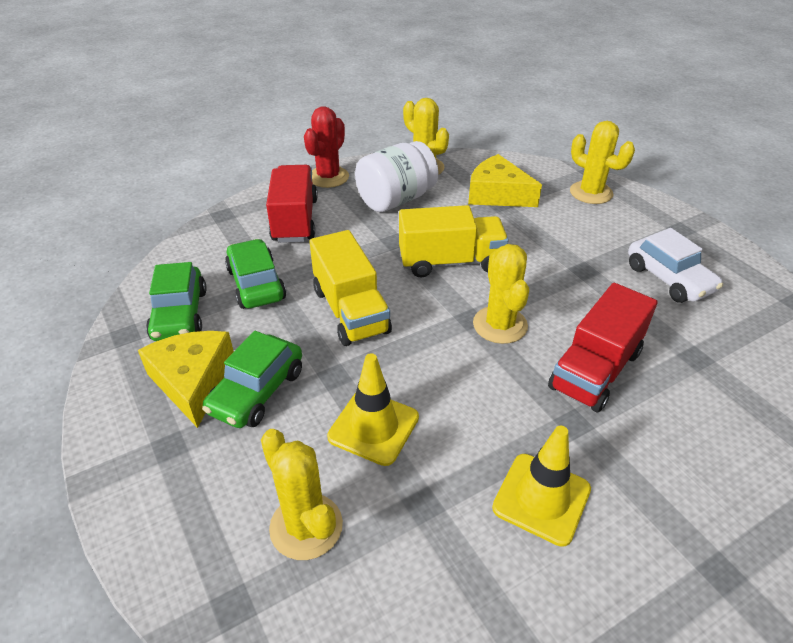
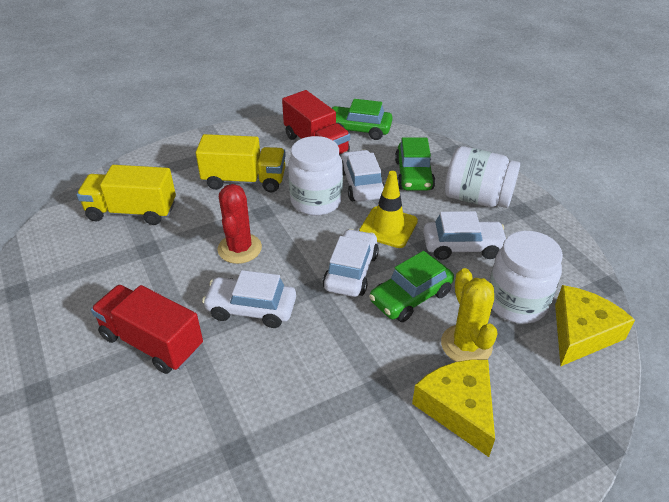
white car: [628,228,723,303] = 1 -> [202,270,296,328] [323,229,379,297] [341,150,385,202] [424,211,506,260] = 4
white jar: [355,141,438,212] = 1 -> [288,136,343,216] [445,146,520,208] [489,231,563,324] = 3
yellow cactus: [261,429,343,560] [403,98,449,175] [473,244,529,344] [570,121,635,204] = 4 -> [441,268,498,362] = 1
yellow traffic cone: [327,353,419,466] [492,426,591,547] = 2 -> [359,171,418,248] = 1

